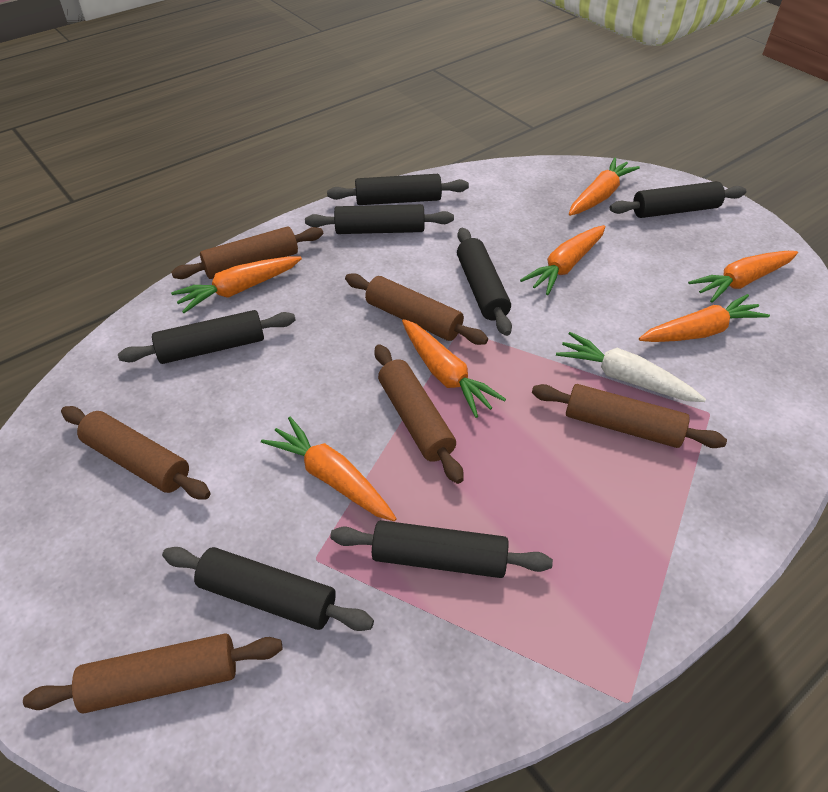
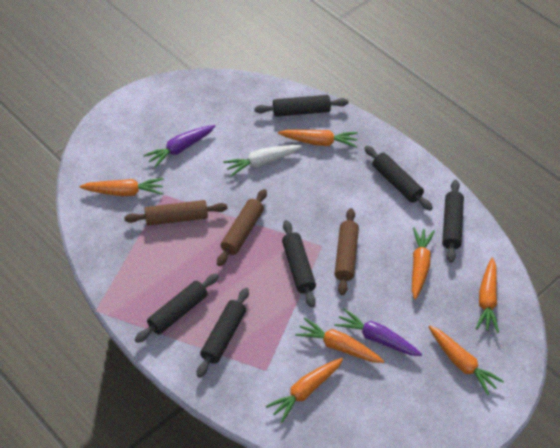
black rolling pin: [118,310,296,364] [162,547,374,631] [305,204,454,234] [327,174,469,205] [330,520,553,578] [457,228,512,336] [610,181,746,218] = 7 -> [135,273,219,343] [197,288,249,378] [254,95,349,117] [282,220,316,308] [364,146,433,211] [442,180,464,263] = 6
brown rolling pin: [23,634,283,714] [61,406,211,499] [171,226,323,279] [345,273,488,345] [374,344,464,484] [532,384,727,448] = 6 -> [124,200,228,226] [217,189,267,266] [334,208,359,295] = 3
purple carrot: none = 0 -> [143,125,215,168] [334,308,422,356] = 2

